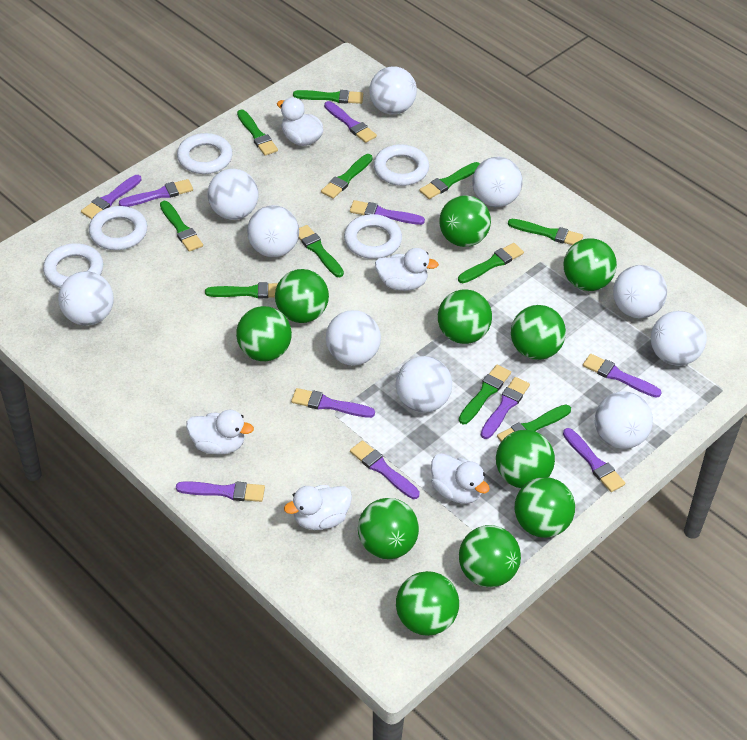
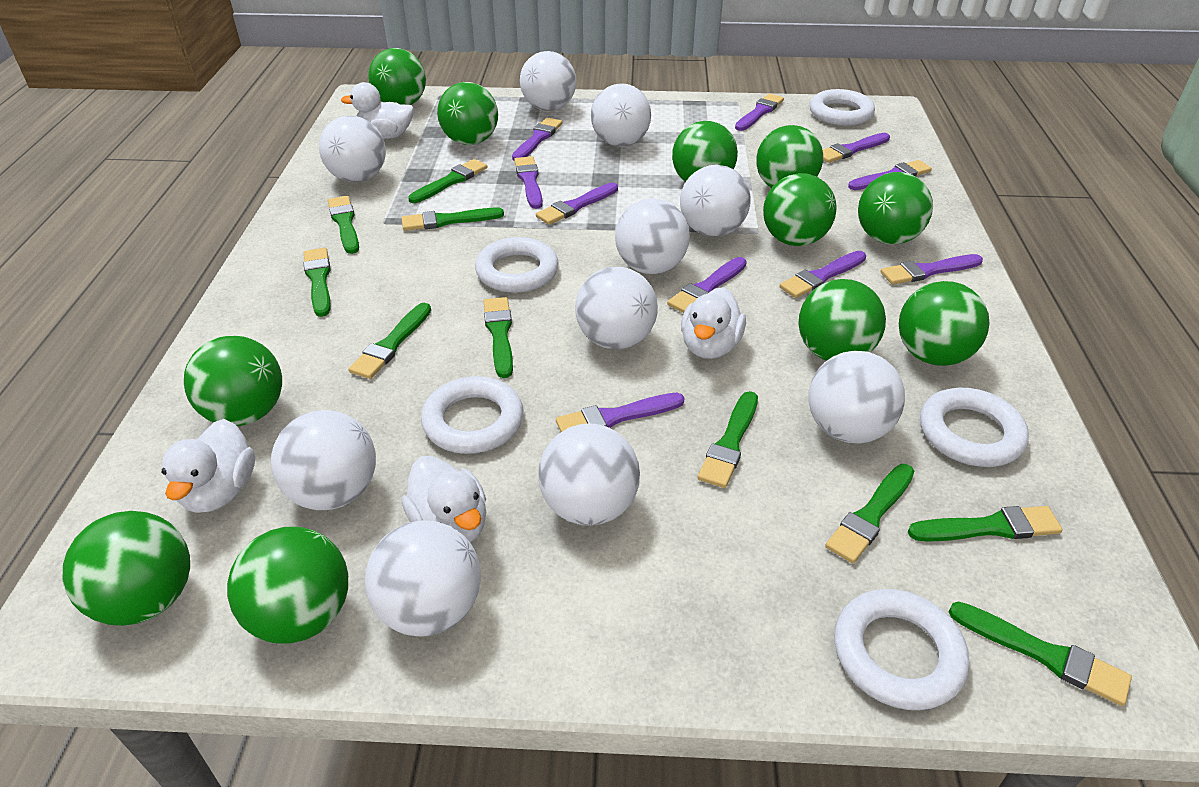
green brush: [160,201,203,252] [205,282,278,298] [237,109,278,156] [293,90,363,104] [299,225,344,277] [321,154,373,199] [419,162,480,199] [458,243,524,283] [459,365,511,424] [497,404,571,442] [508,219,583,245] = 11 -> [304,248,331,317] [328,196,359,254] [349,303,431,379] [401,208,504,231] [408,159,487,203] [484,297,513,378] [698,391,758,488] [825,464,914,563] [908,506,1063,542] [949,602,1132,706] = 10
white duck: [186,410,254,455] [277,97,323,146] [284,485,352,530] [375,248,439,291] [431,453,490,504] = 5 -> [162,419,255,513] [341,82,414,139] [402,456,486,542] [681,287,746,359] = 4

